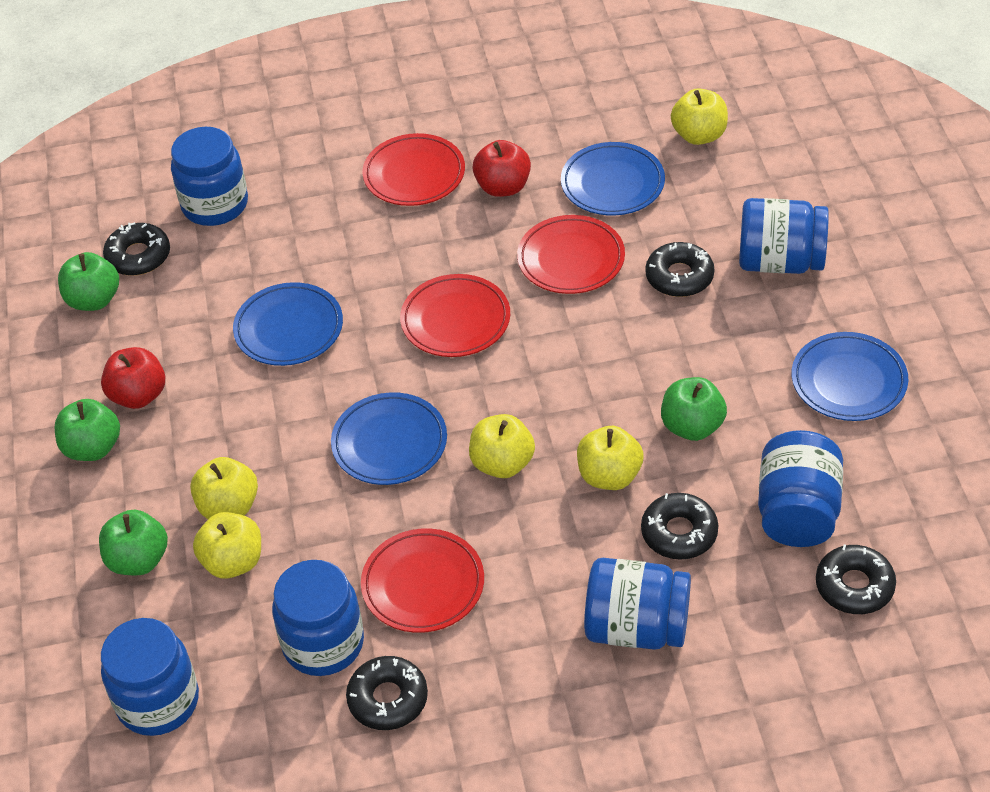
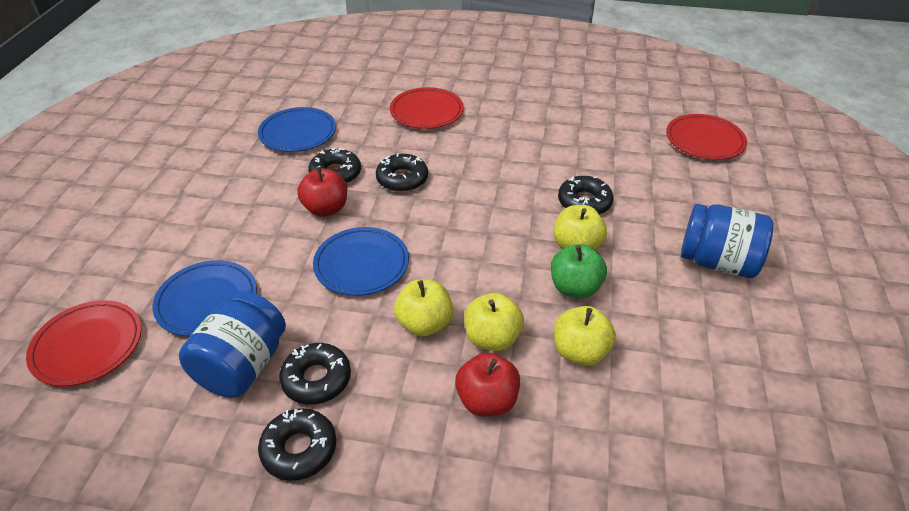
blue jar: [101,618,199,736] [171,127,248,226] [272,560,364,676] [584,558,691,650] [739,198,829,274] [758,430,843,547] = 6 -> [179,291,286,398] [681,204,773,278] = 2
blue plate: [233,282,343,366] [331,392,447,485] [561,142,665,216] [792,332,908,421] = 4 -> [152,260,257,337] [258,107,336,152] [313,227,409,296] = 3
green apple: [55,399,120,461] [58,252,119,311] [99,510,168,575] [661,377,727,441] = 4 -> [551,244,607,298] = 1
red plate: [361,528,484,633] [363,133,465,206] [400,274,510,357] [517,215,625,294] = 4 -> [26,300,142,386] [390,87,464,129] [666,114,747,160] = 3
yellow apple: [190,457,258,519] [193,512,261,579] [469,414,535,478] [577,426,644,490] [671,89,728,145] = 5 -> [394,279,453,337] [464,293,524,351] [553,205,607,250] [554,306,616,366] = 4

